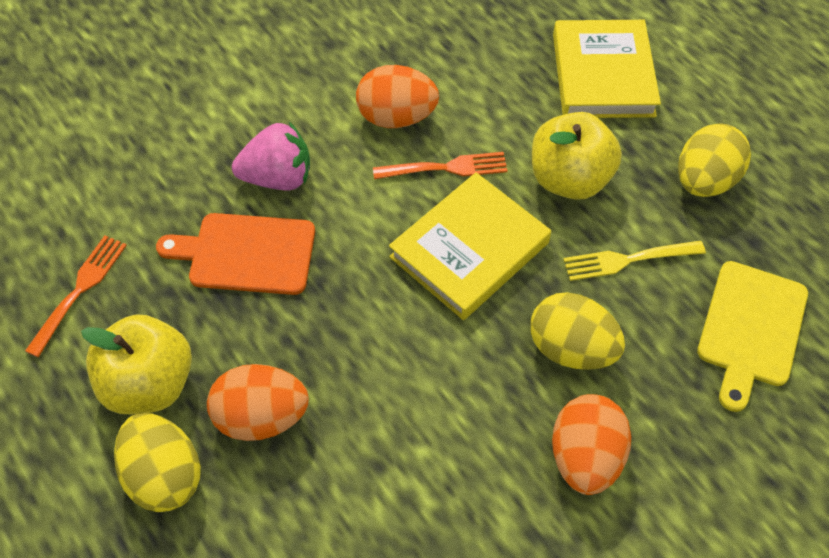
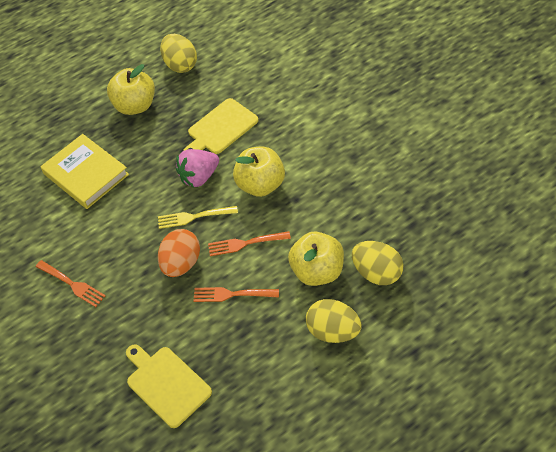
orange cutting board: [156,213,315,295] = 1 -> none = 0
orange egg: [207,364,309,441] [356,65,439,128] [552,394,631,495] = 3 -> [158,229,200,277] = 1
orange fork: [25,235,127,357] [373,152,508,179] = 2 -> [36,260,106,307] [193,287,279,302] [208,231,291,256] = 3
yellow apple: [81,314,192,414] [532,112,622,200] = 2 -> [107,64,155,115] [233,147,285,197] [288,232,344,286] = 3
yellow book: [389,172,551,320] [553,20,661,118] = 2 -> [40,134,129,209] = 1
yellow cutting board: [697,261,808,412] = 1 -> [126,344,212,428] [183,98,258,154] = 2

